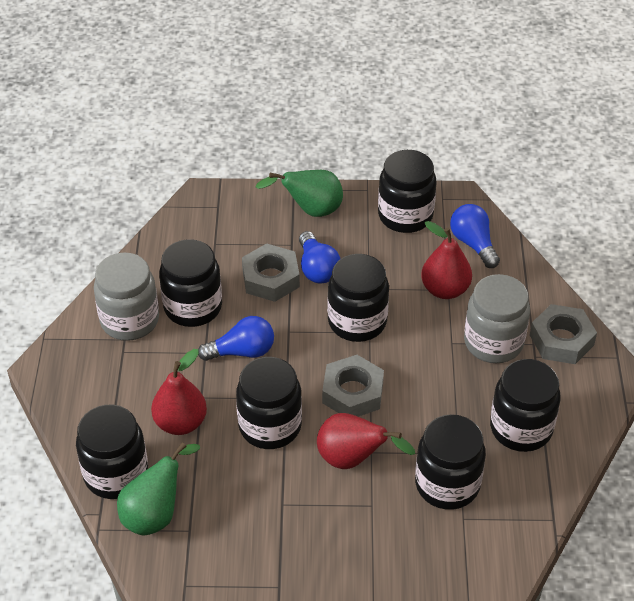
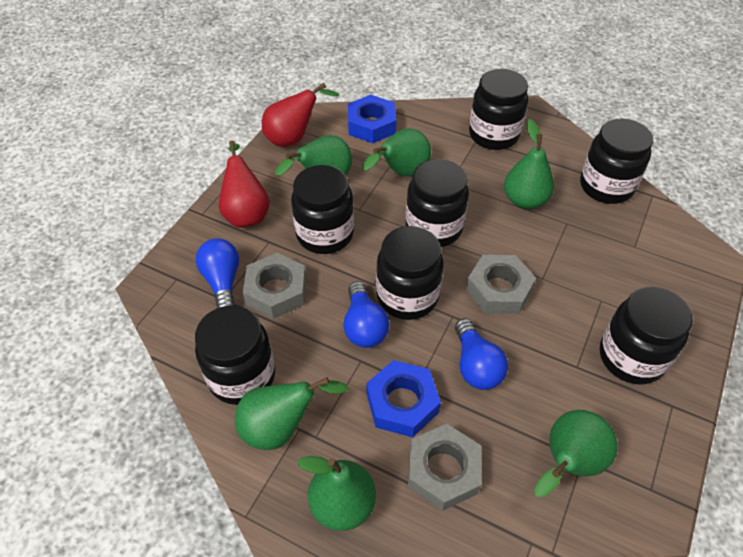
blue nut: none = 0 -> [348,95,396,143] [366,360,441,437] = 2
green pear: [117,442,200,536] [255,170,343,217] = 2 -> [235,377,349,450] [275,135,352,176] [297,456,376,531] [362,128,431,176] [504,119,554,209] [534,410,618,497] = 6
grey jar: [94,252,159,341] [464,274,530,363] = 2 -> none = 0
red pear: [151,349,207,435] [317,413,415,469] [421,221,472,299] = 3 -> [219,141,270,228] [262,83,339,147] = 2

